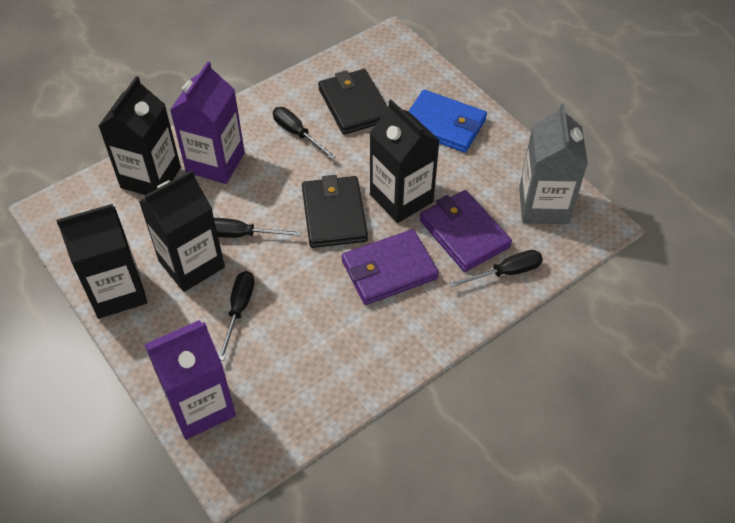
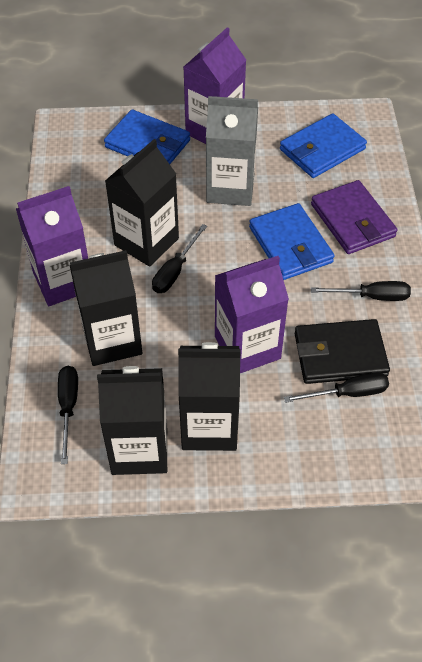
black wallet: [302,175,368,248] [318,69,388,135] = 2 -> [295,319,390,384] = 1
blue wallet: [409,90,487,153] = 1 -> [104,110,190,164] [249,203,334,280] [280,113,367,178] = 3
purple carton: [144,320,236,440] [170,61,245,184] = 2 -> [16,186,88,306] [184,27,246,144] [215,256,289,373] = 3
purple wallet: [342,229,439,305] [420,190,512,272] = 2 -> [311,180,397,254] = 1

